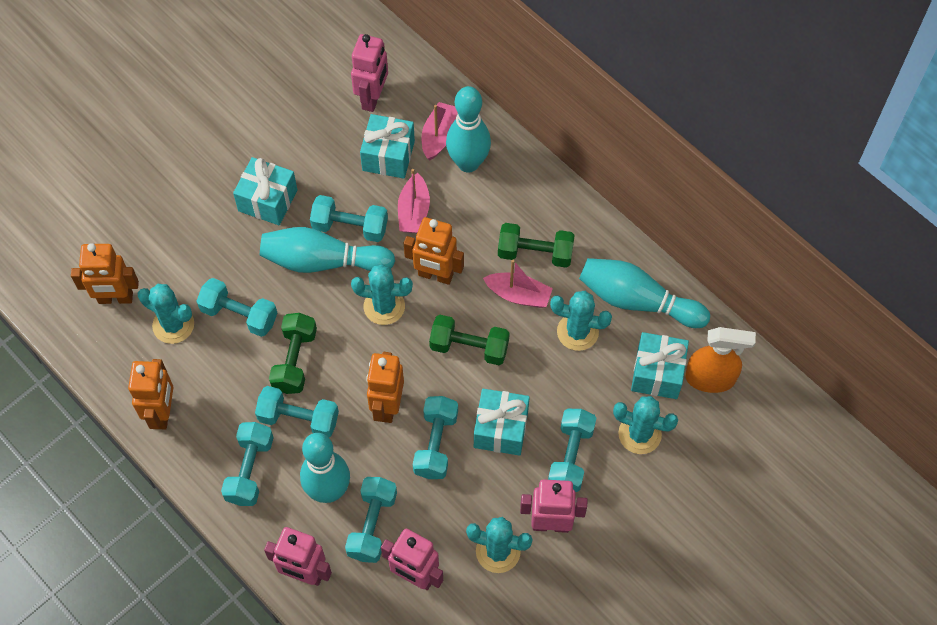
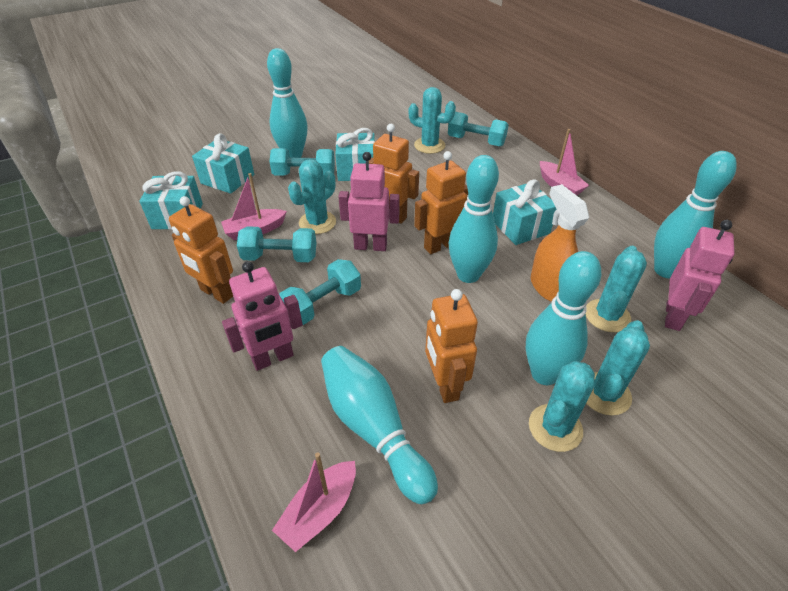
green dumbbell: [269,313,317,394] [429,315,510,365] [498,223,575,268] = 3 -> none = 0
pink robot: [264,527,332,586] [351,34,388,112] [381,528,443,590] [520,479,587,533] = 4 -> [222,261,303,371] [338,152,400,251] [665,220,735,331] = 3
turquoise bowling pin: [260,227,395,273] [300,433,350,503] [446,86,491,173] [579,258,710,328] = 4 -> [267,48,308,158] [321,346,438,504] [449,155,499,283] [526,251,601,385] [654,151,737,278] = 5
turquoise dumbbell: [196,278,277,337] [221,422,274,506] [255,386,339,437] [310,195,388,242] [345,477,397,563] [413,396,458,479] [548,409,596,492] = 7 -> [237,226,316,262] [270,148,335,176] [279,259,361,326] [448,112,509,147] = 4

